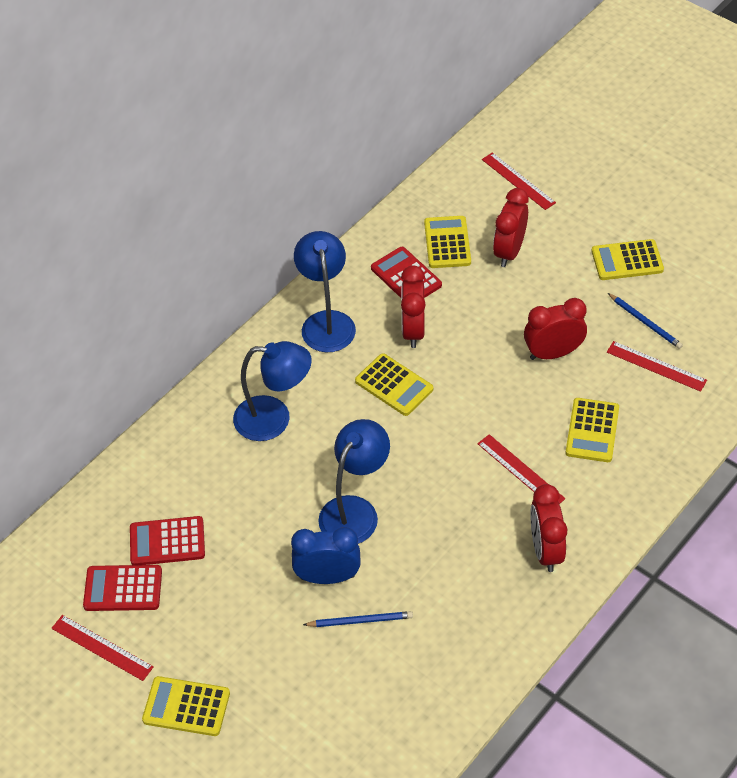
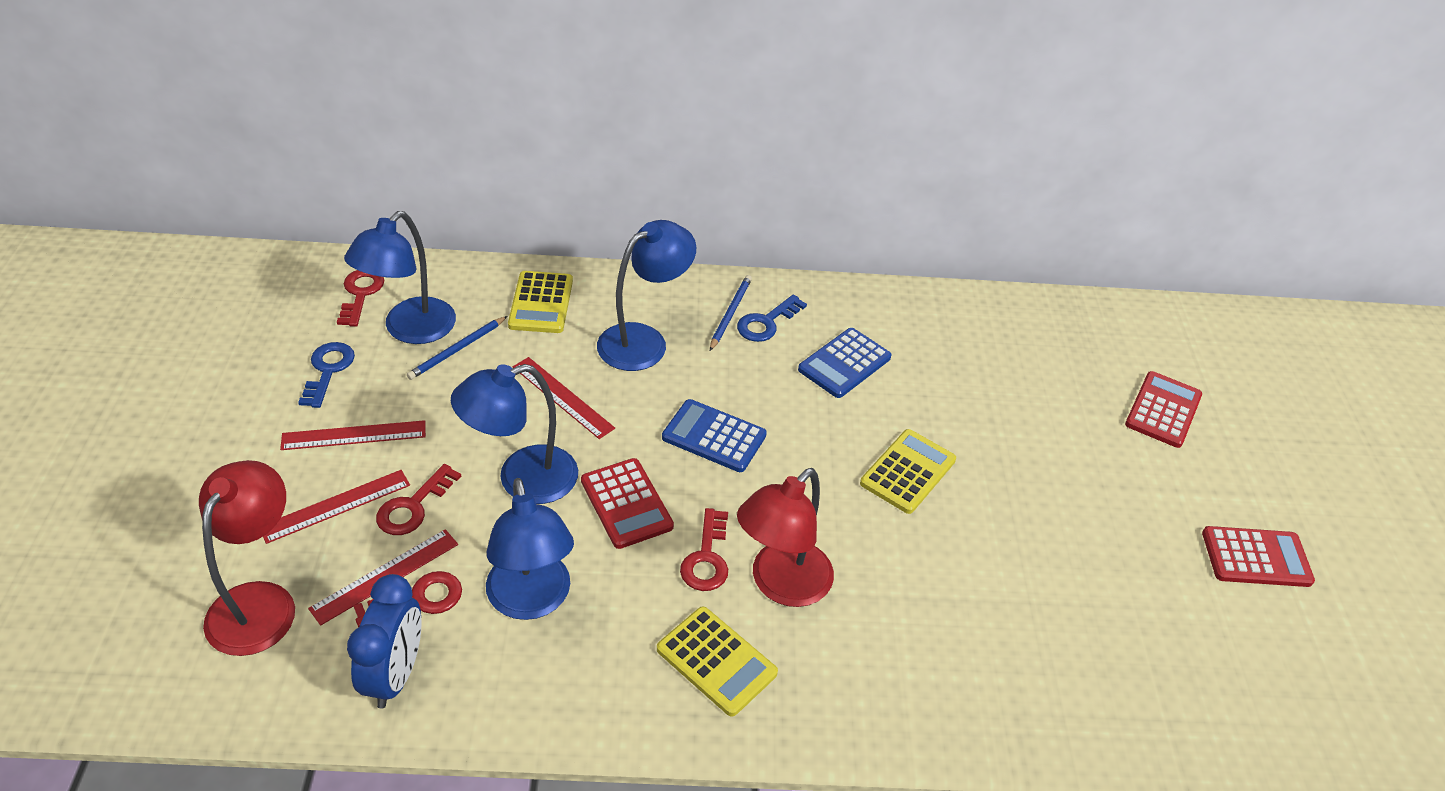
blue calculator: none = 0 -> [662,399,767,472] [798,328,891,398] = 2
blue key: none = 0 -> [298,342,355,408] [737,294,807,342] = 2
blue lamp: [233,341,312,441] [294,231,356,352] [318,419,390,544] = 3 -> [344,211,456,344] [451,364,578,504] [486,478,574,620] [597,220,696,371] = 4
red clock: [401,266,426,348] [493,188,528,267] [524,298,587,360] [530,484,567,572] = 4 -> none = 0
red key: none = 0 -> [337,270,385,326] [354,571,462,627] [376,464,461,535] [680,508,728,591] = 4
red lamp: none = 0 -> [199,460,295,656] [737,468,834,607] = 2
yellow calculator: [142,676,230,736] [355,353,433,416] [424,216,471,268] [565,398,619,462] [592,239,664,280] = 5 -> [508,271,573,333] [657,607,778,717] [860,429,956,514] = 3

